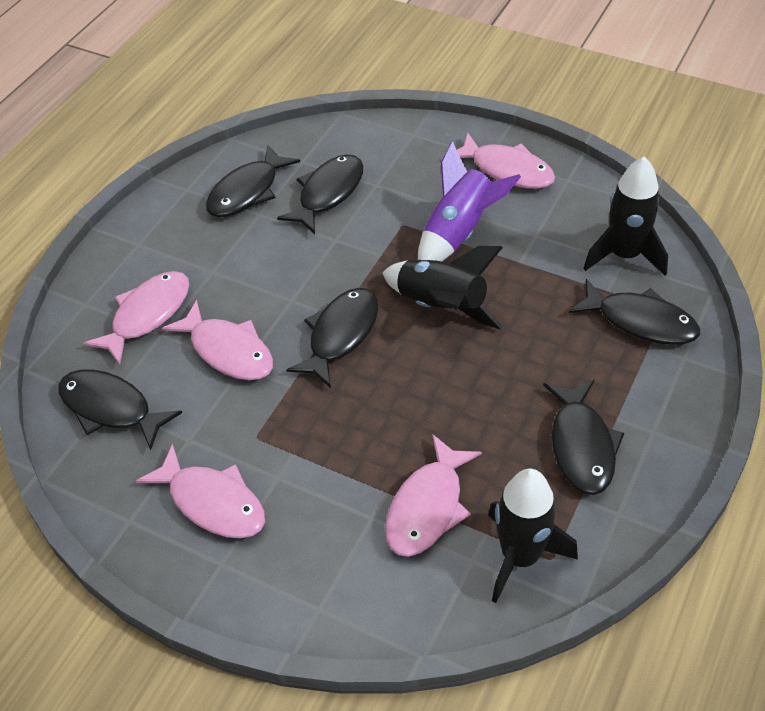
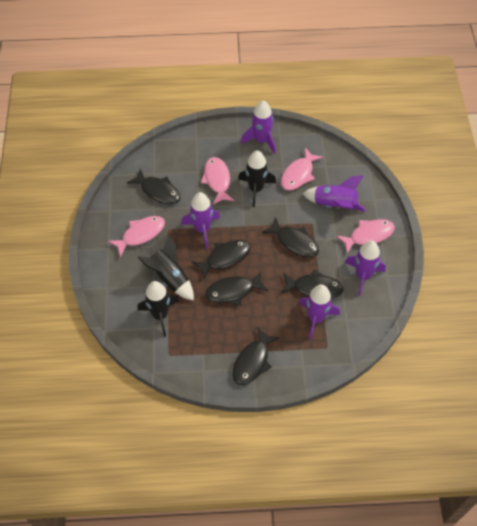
pink fish: [83,271,190,365] [136,444,265,538] [162,300,273,380] [385,434,482,557] [457,132,555,189] = 5 -> [108,216,165,257] [201,157,235,204] [281,148,323,190] [336,219,395,253] = 4
purple rocket: [418,141,521,261] = 1 -> [181,192,220,249] [241,100,276,154] [299,285,340,340] [303,175,366,211] [345,240,386,296] = 5

